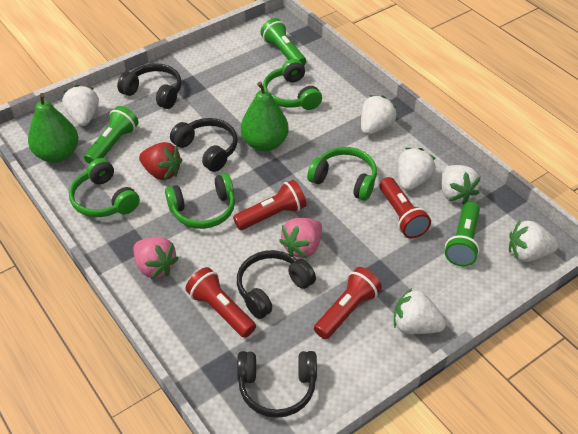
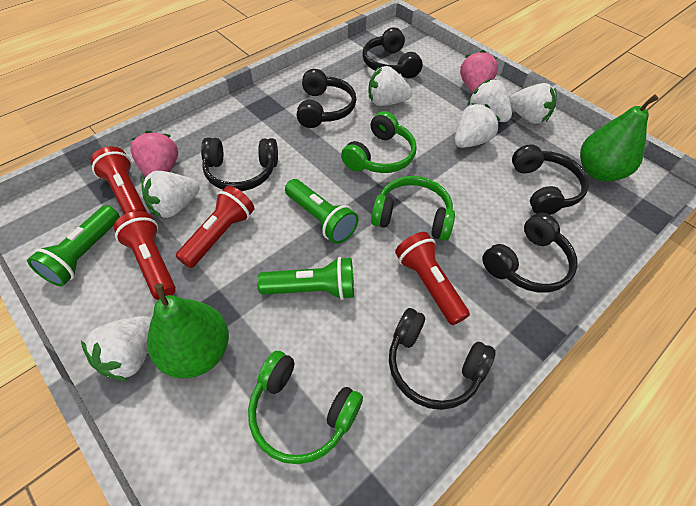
black headphones: [117,63,182,109] [170,118,238,172] [237,250,316,319] [237,351,317,418] = 4 -> [201,137,278,191] [297,69,356,128] [362,27,423,79] [389,308,496,410] [482,213,578,292] [512,144,589,215] = 6
green headphones: [69,158,140,217] [165,173,235,229] [263,59,322,110] [307,147,377,201] = 4 -> [248,351,363,464] [341,111,417,173] [371,176,455,241] = 3
red strawberry: [139,142,182,180] = 1 -> none = 0

